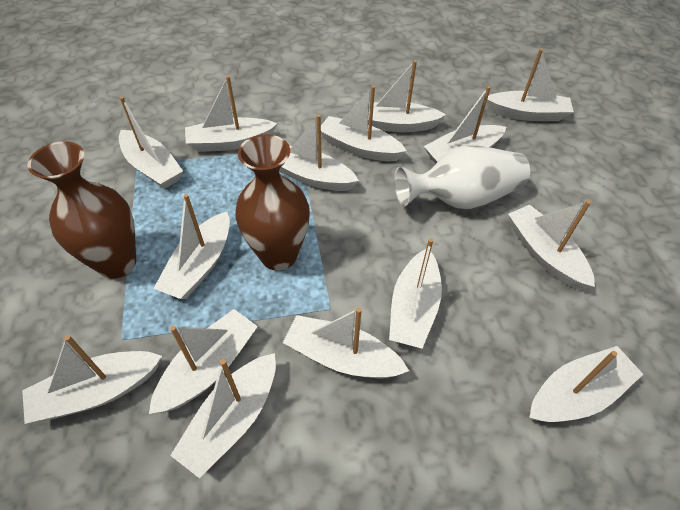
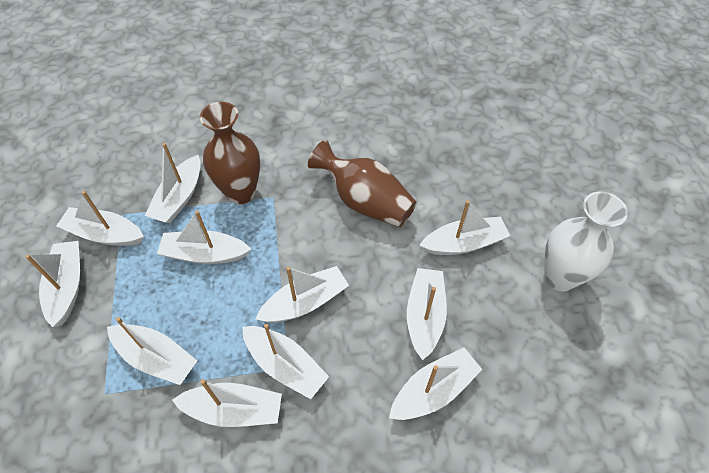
white boat: [22,335,162,424] [119,97,183,189] [149,309,258,414] [153,194,230,299] [170,353,276,478] [185,76,277,152] [279,114,359,191] [283,308,409,378] [321,85,407,161] [368,60,446,132] [389,238,442,348] [424,86,506,164] [486,49,574,121] [508,200,595,290] [529,346,643,422] = 15 -> [25,241,80,327] [56,191,144,246] [107,317,197,385] [145,143,201,223] [157,211,251,264] [172,379,282,427] [242,324,329,399] [255,266,349,323] [389,348,483,420] [407,268,447,360] [419,201,510,255] = 11

